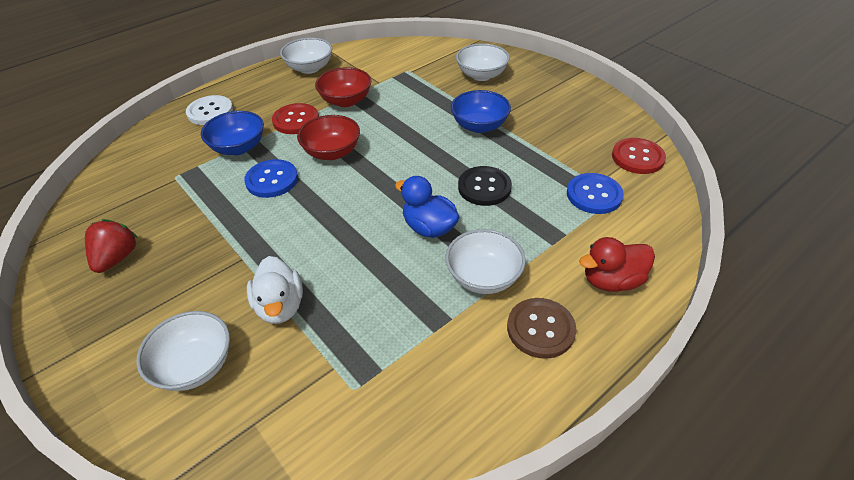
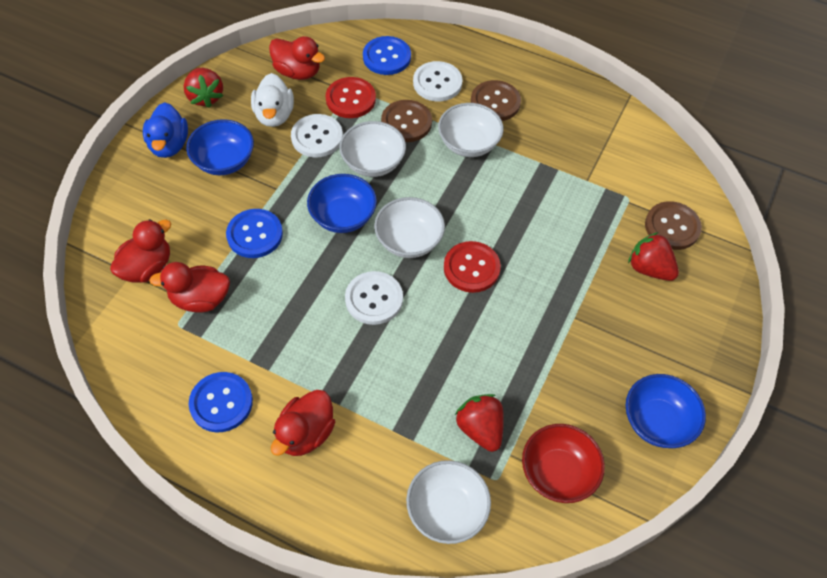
black button: [458,166,512,206] = 1 -> none = 0
blue bowl: [201,111,264,155] [451,90,511,133] = 2 -> [186,119,254,175] [307,174,377,233] [626,374,706,448] = 3
blue button: [244,159,298,198] [567,173,624,214] = 2 -> [189,372,253,432] [226,209,283,258] [363,36,411,75] = 3
brown button: [507,298,576,359] = 1 -> [381,100,432,142] [471,80,521,121] [645,201,702,250] = 3
red bowl: [297,115,360,160] [315,67,371,107] = 2 -> [522,424,605,503] = 1
red duck: [579,237,655,292] = 1 -> [110,219,171,283] [149,262,230,313] [269,36,325,80] [271,390,335,456] = 4
red strawberry: [85,219,138,273] = 1 -> [184,68,223,108] [455,394,504,452] [628,232,679,281] = 3
white button: [186,95,233,125] = 1 -> [291,114,343,157] [345,271,403,325] [413,61,463,102] = 3

